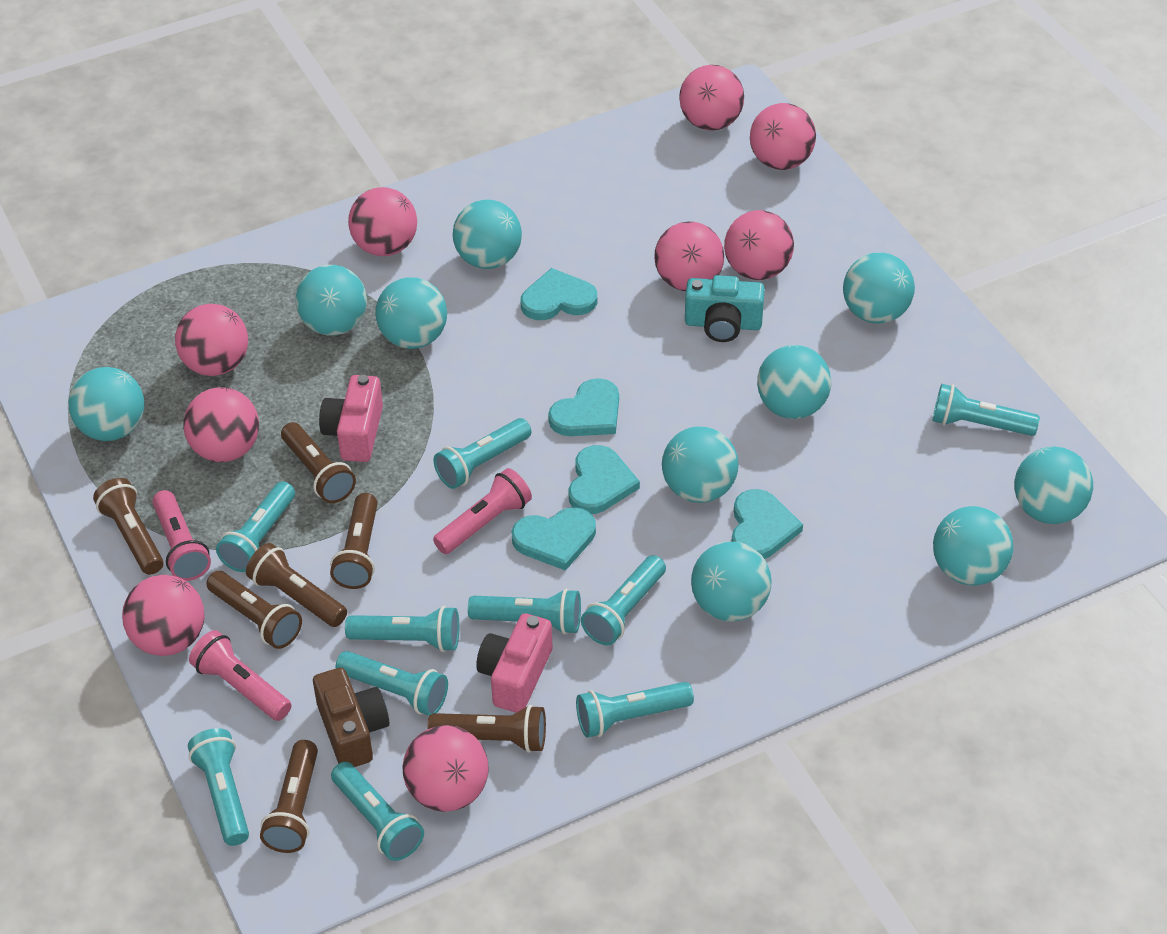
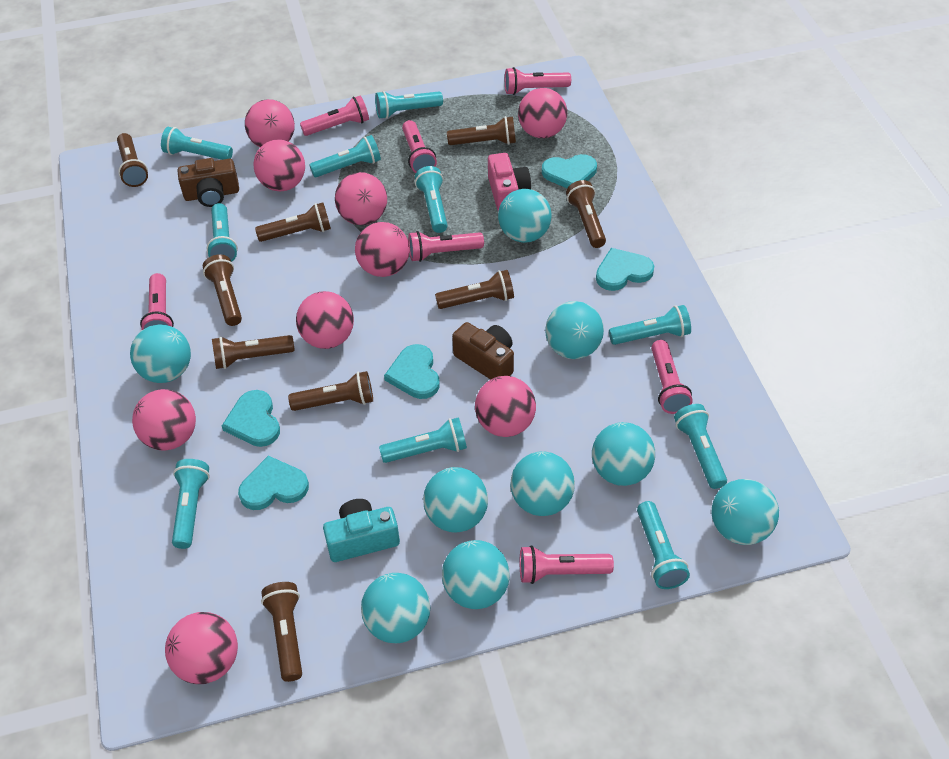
brown camera: [313,667,389,767] = 1 -> [178,158,239,207] [452,322,514,380] = 2
brown flashlight: [93,478,164,575] [206,571,302,649] [246,543,347,627] [260,740,318,853] [281,422,356,503] [330,493,378,589] [427,705,546,753] = 7 -> [117,133,148,187] [203,254,242,326] [212,335,295,369] [255,202,331,242] [261,582,302,682] [288,371,373,411] [435,270,514,309] [447,116,516,145] [566,180,606,248] = 9
pink camera: [319,375,383,462] [476,613,553,713] = 2 -> [488,153,531,212] = 1
pink flashlight: [152,490,211,581] [189,630,291,721] [433,468,532,554] = 3 -> [140,273,174,330] [300,95,369,136] [402,120,437,173] [408,231,484,262] [505,67,571,95] [520,546,614,584] [651,340,693,414] = 7
turquoise ball: [68,367,144,441] [296,265,367,336] [375,277,447,349] [453,200,522,269] [662,426,738,503] [691,542,772,621] [757,345,831,419] [843,252,915,324] [933,506,1013,585] [1014,447,1093,524] = 10 -> [130,324,191,383] [361,573,430,643] [423,467,488,532] [442,540,510,609] [498,189,552,243] [510,451,575,516] [545,301,604,359] [592,422,655,486] [712,479,779,545] = 9

